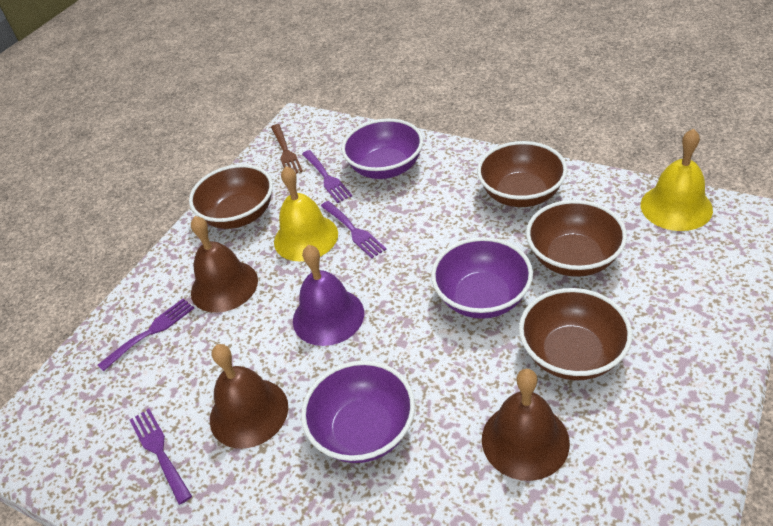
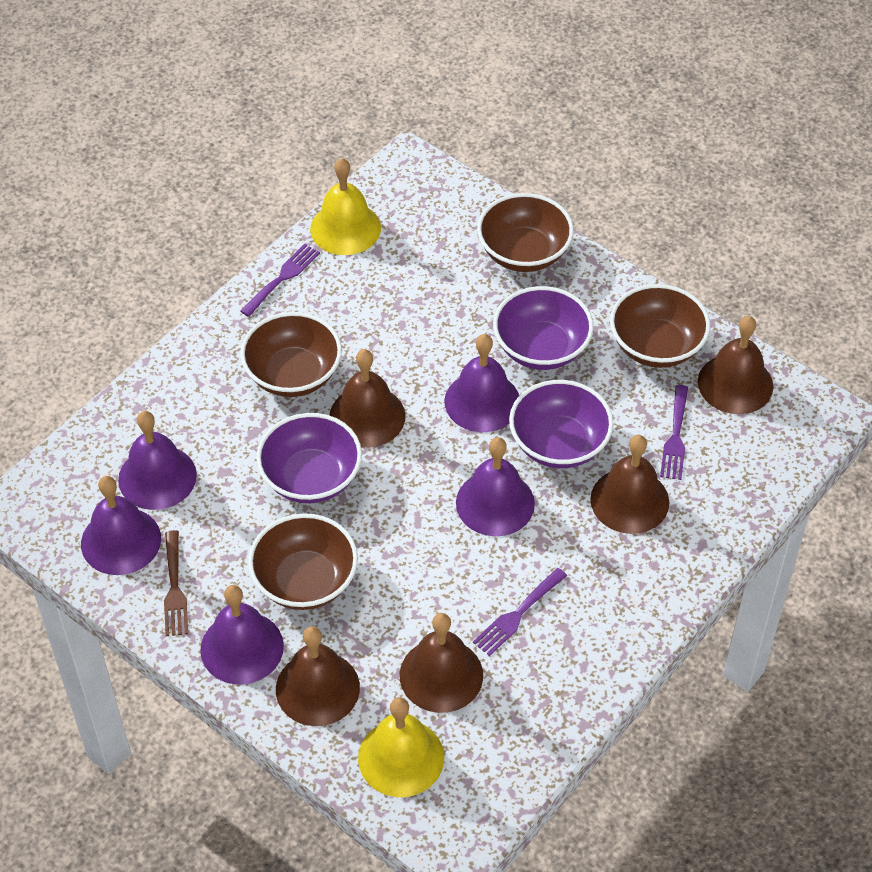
brown bell: [191,216,258,313] [210,344,288,449] [482,369,570,481] = 3 -> [276,626,360,726] [329,349,406,448] [400,613,483,713] [590,435,669,534] [698,316,773,414] = 5
purple bell: [293,245,364,346] = 1 -> [81,476,161,575] [118,411,197,510] [200,585,284,685] [445,334,519,432] [456,437,535,536] = 5
purple fork: [98,298,194,372] [130,409,192,505] [302,150,352,203] [321,201,387,258] = 4 -> [240,244,320,317] [473,568,567,656] [660,385,688,480] = 3

